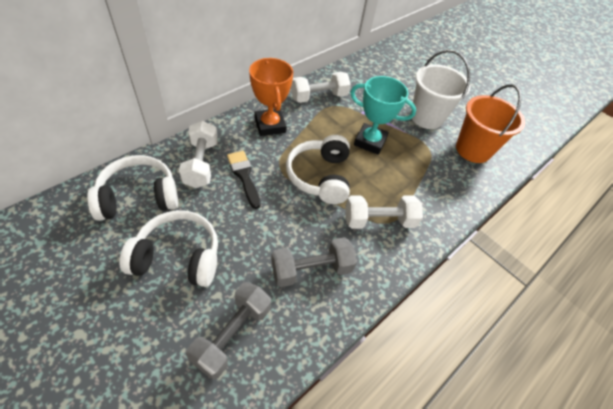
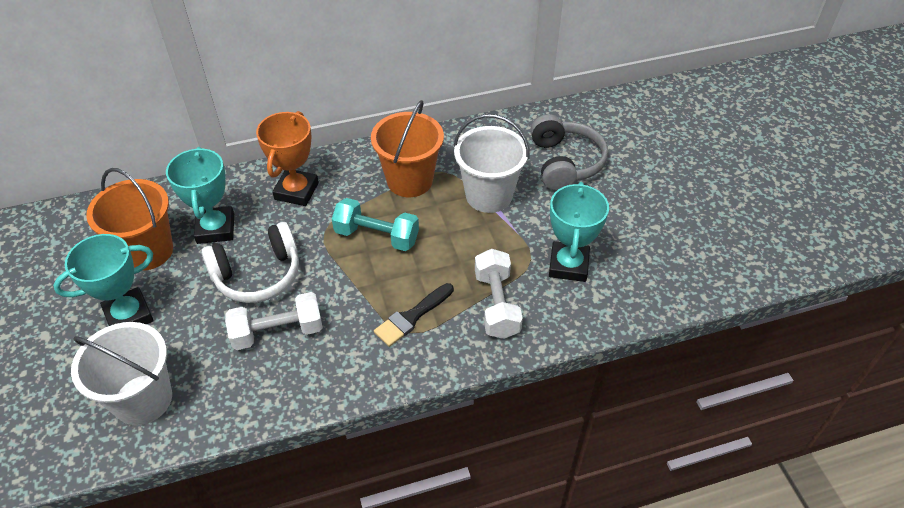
grey dumbbell: [186,282,271,380] [271,237,357,287] = 2 -> none = 0
grey headphones: none = 0 -> [530,114,608,191] = 1
orange bucket: [456,84,525,163] = 1 -> [86,168,173,271] [371,100,444,197] = 2
turquoise dumbbell: none = 0 -> [332,198,419,251] = 1
turquoise trophy: [350,76,416,155] = 1 -> [53,234,154,326] [166,147,234,244] [549,182,609,282] = 3
white bucket: [411,50,471,129] = 1 -> [71,322,172,425] [454,114,529,213] = 2
white dumbbell: [179,121,218,188] [291,72,351,103] [345,195,423,229] = 3 -> [225,292,323,350] [475,249,523,339] = 2
white headphones: [87,155,178,221] [119,210,218,287] [286,135,350,204] = 3 -> [201,222,299,303] = 1

